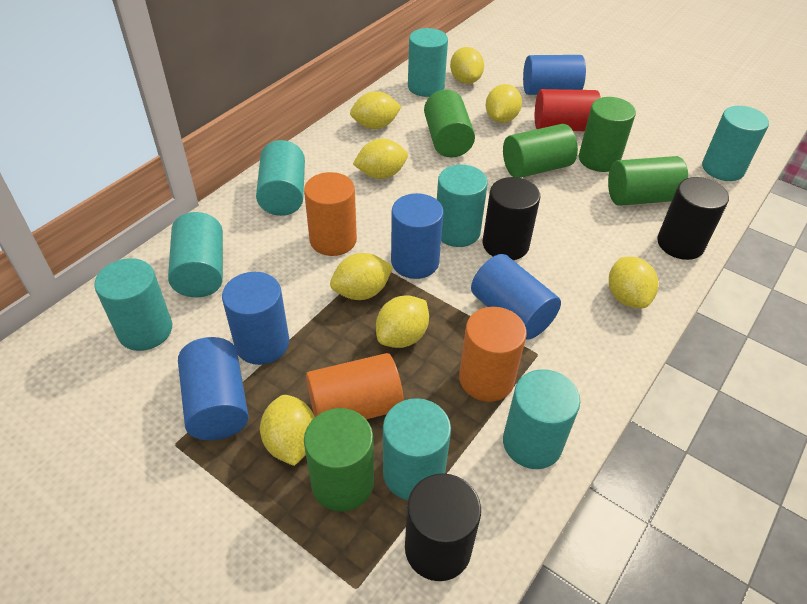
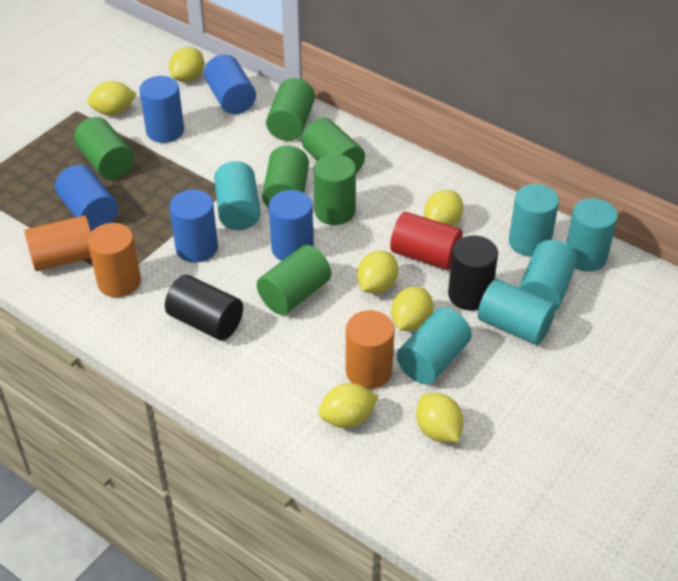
black cylinder: [405,473,481,581] [483,177,540,260] [657,177,729,260] = 3 -> [165,275,243,341] [448,235,498,311] = 2
green cylinder: [304,408,374,512] [424,90,475,158] [503,124,578,178] [579,97,636,172] [608,156,689,206] = 5 -> [74,117,134,180] [257,245,331,315] [262,146,309,208] [266,78,315,141] [302,118,365,173] [314,154,356,225] = 6
turquoise cylinder: [94,258,172,351] [168,212,223,297] [256,140,305,216] [383,398,451,500] [408,28,448,97] [437,165,488,247] [503,369,580,469] [702,106,769,181] = 8 -> [214,161,261,230] [397,308,472,384] [478,279,556,345] [509,184,559,257] [519,240,577,310] [566,198,618,272] = 6
yellow lemon: [260,395,315,466] [330,253,393,300] [350,91,401,129] [353,139,408,179] [376,295,429,348] [450,47,484,84] [486,84,522,123] [609,257,658,308] = 8 -> [87,81,137,116] [169,47,204,82] [318,383,378,428] [357,251,398,293] [391,287,433,331] [416,393,464,442] [424,190,464,226] = 7

